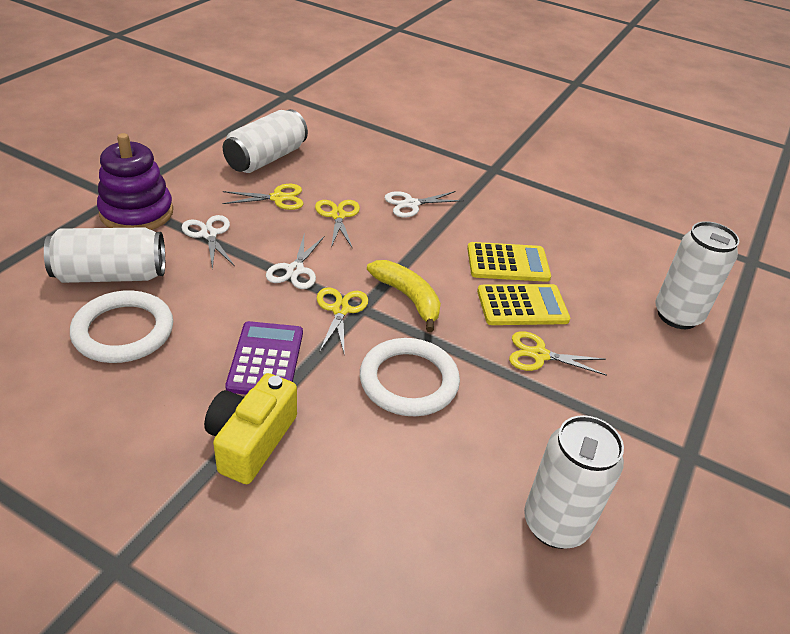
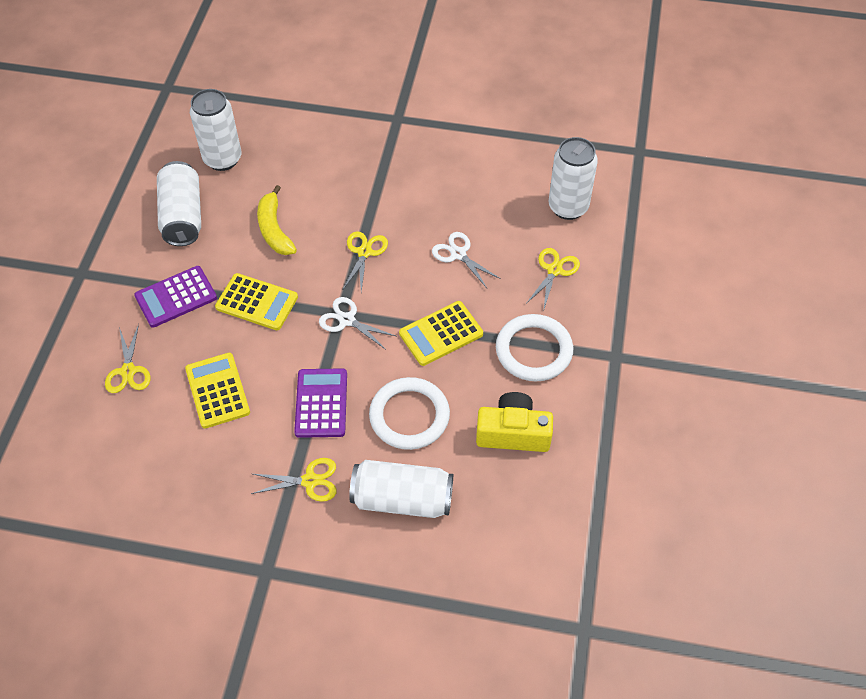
purple calculator: [225,321,303,395] = 1 -> [134,266,217,328] [294,368,347,438] = 2
purple stacking toy: [97,133,173,230] = 1 -> none = 0
white scissors: [182,215,235,270] [266,235,324,289] [384,191,464,218] = 3 -> [319,297,396,350] [432,232,501,288] = 2
yellow calculator: [467,242,551,282] [477,284,570,325] = 2 -> [185,353,250,428] [215,273,298,330] [399,301,483,366] = 3

